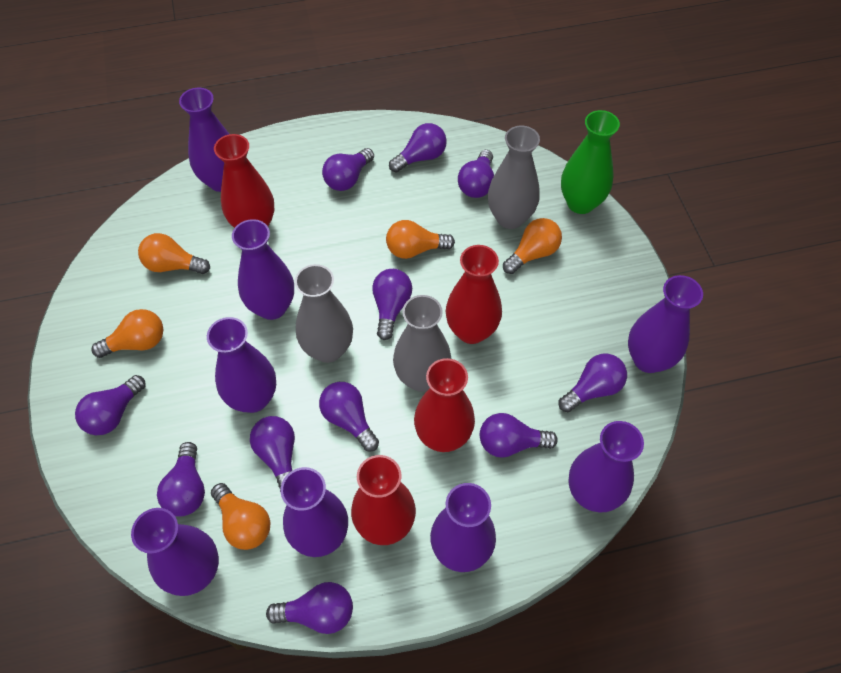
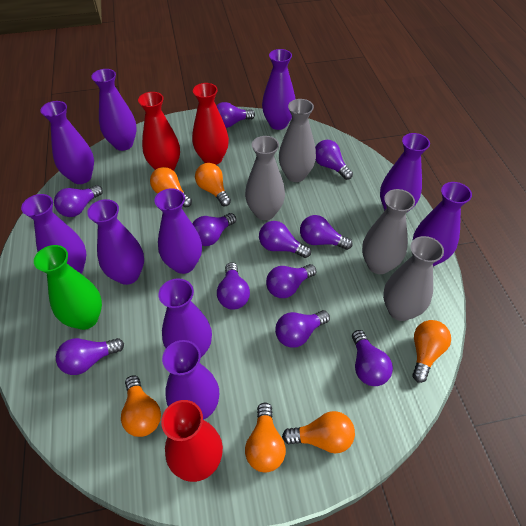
grey vase: [295,264,353,363] [393,295,451,392] [488,126,540,229] = 3 -> [245,136,285,220] [279,99,316,182] [362,189,415,274] [383,236,444,321] = 4
orange light bulb: [91,309,163,358] [138,233,210,274] [211,483,270,550] [386,220,455,259] [503,218,562,274] = 5 -> [121,375,161,437] [150,167,192,208] [195,163,231,206] [245,402,286,472] [282,411,355,453] [412,320,451,383] = 6
purple vase: [131,508,219,596] [179,88,229,192] [207,317,276,413] [232,219,294,320] [281,467,348,557] [430,483,496,572] [568,421,644,512] [628,275,703,373] = 8 -> [21,194,86,274] [40,101,94,184] [87,199,144,285] [91,69,137,151] [154,188,202,274] [158,278,212,357] [162,340,219,420] [262,49,295,130] [380,133,430,211] [412,182,472,266] = 10
red vase: [214,134,274,228] [351,455,416,545] [414,358,475,452] [446,245,502,344] = 4 -> [138,92,180,171] [161,400,223,482] [192,83,229,165] = 3

